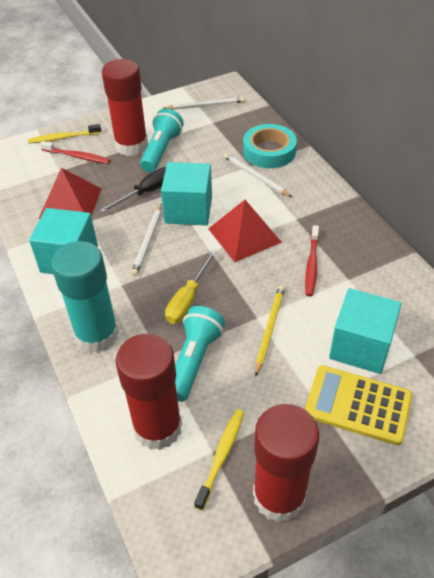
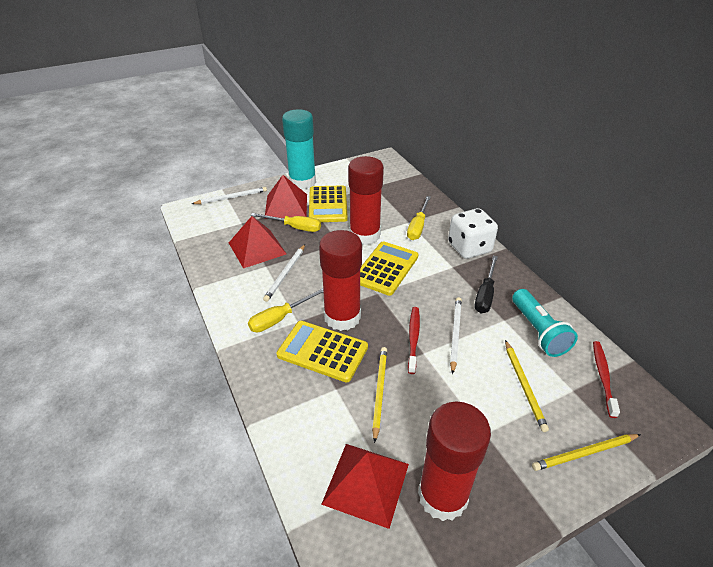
red pyramid: [38,168,101,219] [208,200,282,262] = 2 -> [229,216,286,268] [264,175,307,219] [321,444,409,529] = 3
turquoise cube: [29,208,98,274] [161,162,212,225] [329,288,402,374] = 3 -> none = 0
turquoise flashlight: [140,109,184,172] [175,306,225,402] = 2 -> [512,289,578,357] = 1
turquoise tape: [243,124,297,168] = 1 -> none = 0
white dice: none = 0 -> [448,208,498,259] = 1
yellow calculator: [305,365,412,445] = 1 -> [276,321,368,383] [309,185,348,222] [360,241,419,296] = 3
yellow pencil: [255,285,285,377] = 1 -> [372,347,387,443] [505,340,549,432] [532,434,641,471] = 3
yellow screwdriver: [165,250,217,324] = 1 -> [248,288,323,332] [251,213,321,232] [407,196,431,240] = 3
yellow toothbrush: [28,124,101,143] [194,409,244,510] = 2 -> none = 0

